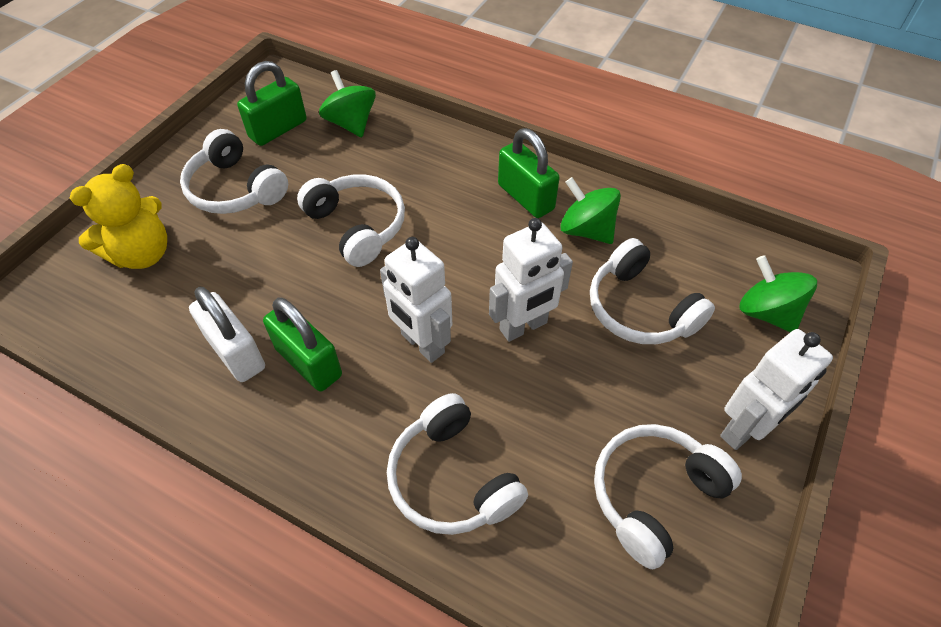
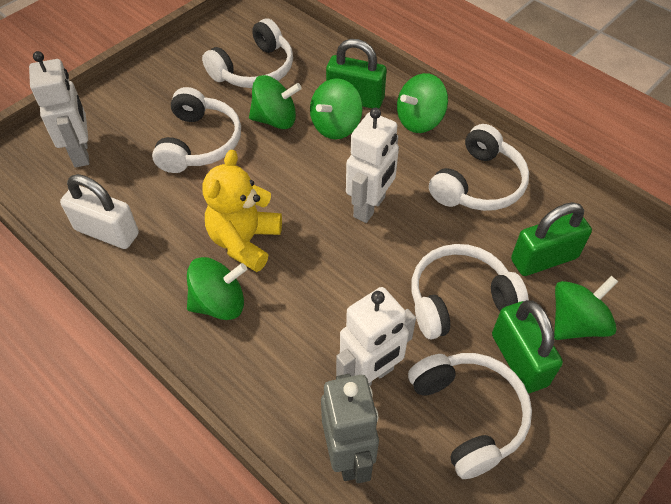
green spinning top: [319,70,376,137] [560,177,621,244] [739,255,817,332] = 3 -> [187,257,247,320] [249,75,302,129] [310,78,363,139] [397,73,448,133] [554,276,618,340] = 5
grey robot: none = 0 -> [321,374,379,483] = 1

